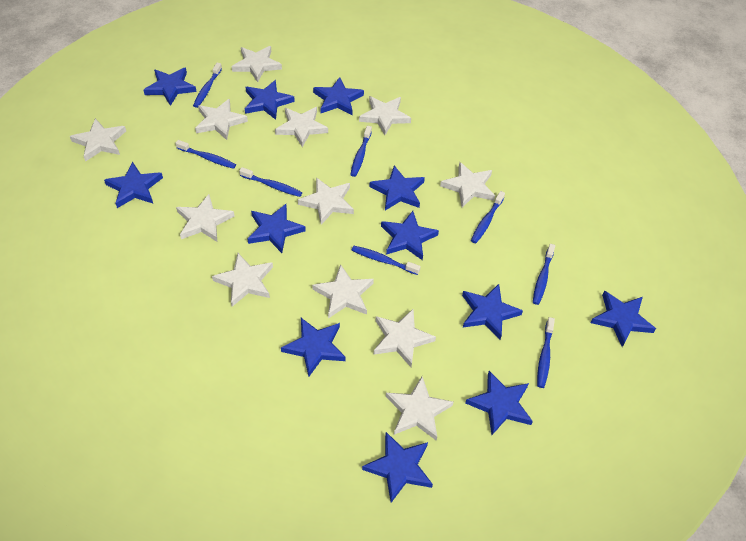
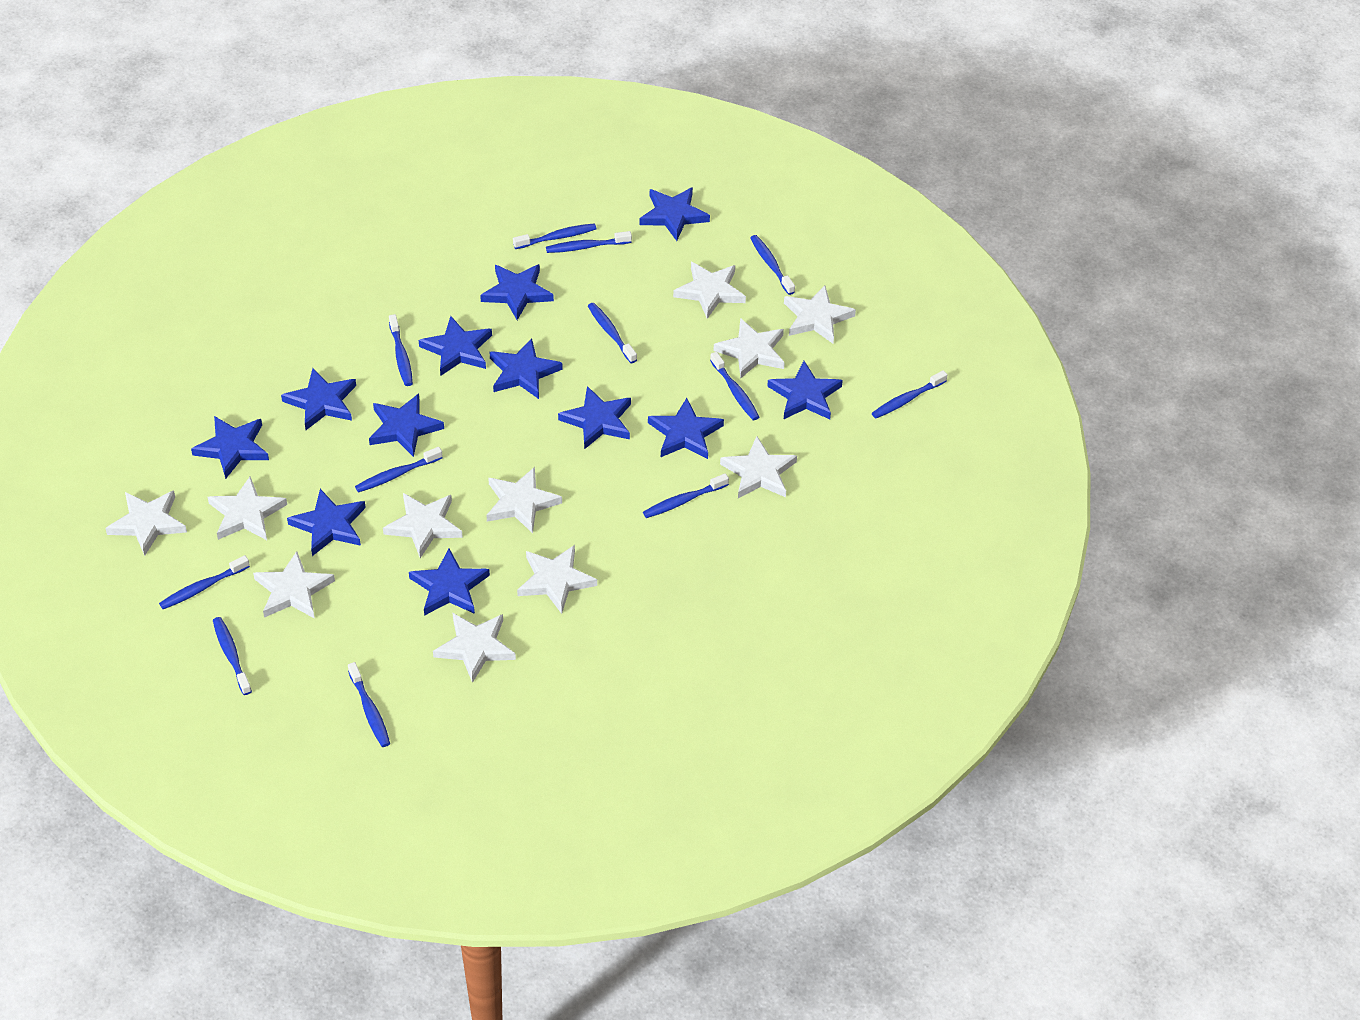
blue toothbrush: [175,140,236,169] [193,63,222,108] [239,167,302,197] [350,126,372,177] [352,246,421,275] [471,191,505,243] [533,244,555,305] [537,317,555,388] = 8 -> [159,555,250,609] [213,617,252,695] [348,662,390,747] [355,447,442,493] [389,314,413,386] [513,223,597,249] [546,231,632,253] [588,303,637,363] [643,473,729,518] [710,352,759,420] [750,235,795,295] [872,370,948,418] = 12
white star: [70,118,126,162] [176,194,235,241] [195,99,248,140] [212,253,273,307] [231,46,282,82] [275,107,328,147] [298,178,354,225] [312,264,374,318] [359,96,411,135] [373,309,436,367] [386,377,453,440] [440,162,495,207] = 12 -> [105,491,187,556] [208,476,287,540] [253,551,335,619] [383,493,463,558] [433,613,516,683] [486,467,562,533] [517,545,597,614] [673,262,746,319] [713,318,785,378] [720,436,797,498] [784,285,856,344] = 11

